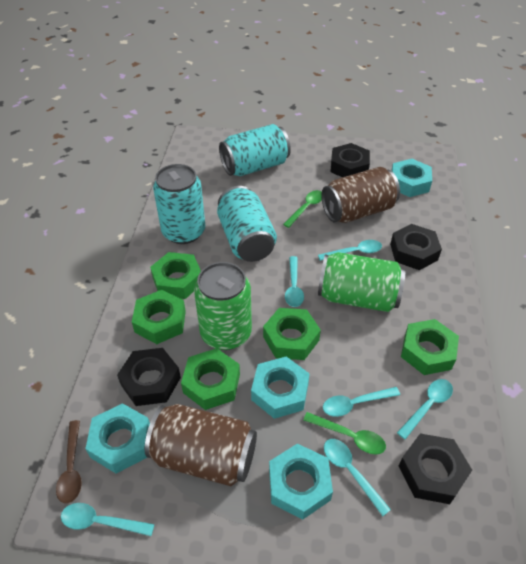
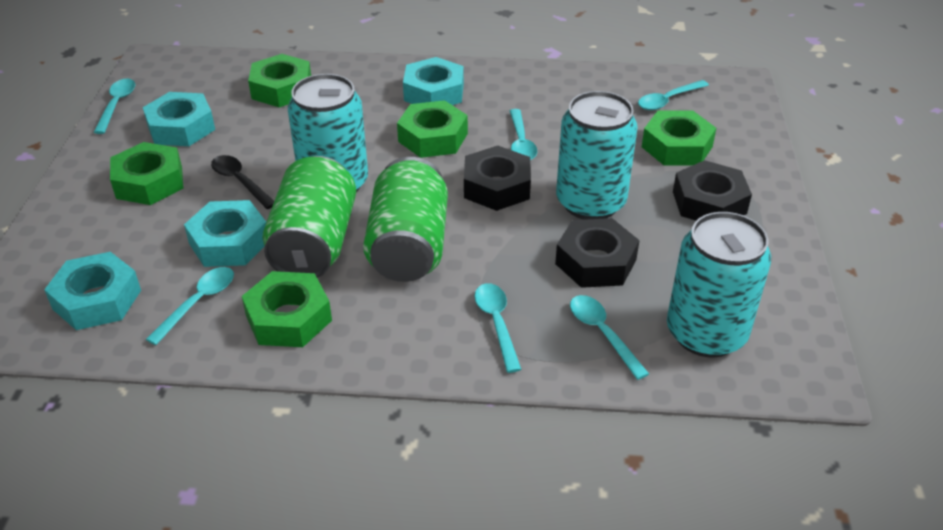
black nut: [117,348,181,406] [331,143,370,177] [390,224,442,270] [399,433,472,504] = 4 -> [464,146,531,211] [555,218,639,288] [673,160,752,221] = 3
black spoon: none = 0 -> [211,155,274,209] = 1
brown can: [145,404,257,486] [321,167,400,223] = 2 -> none = 0
brown spoon: [56,420,82,504] = 1 -> none = 0
green spoon: [283,190,322,228] [303,412,386,454] = 2 -> none = 0

